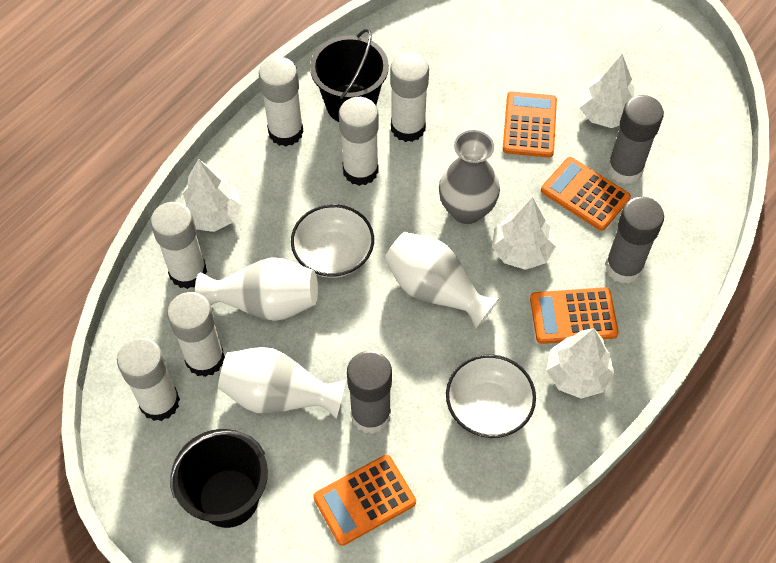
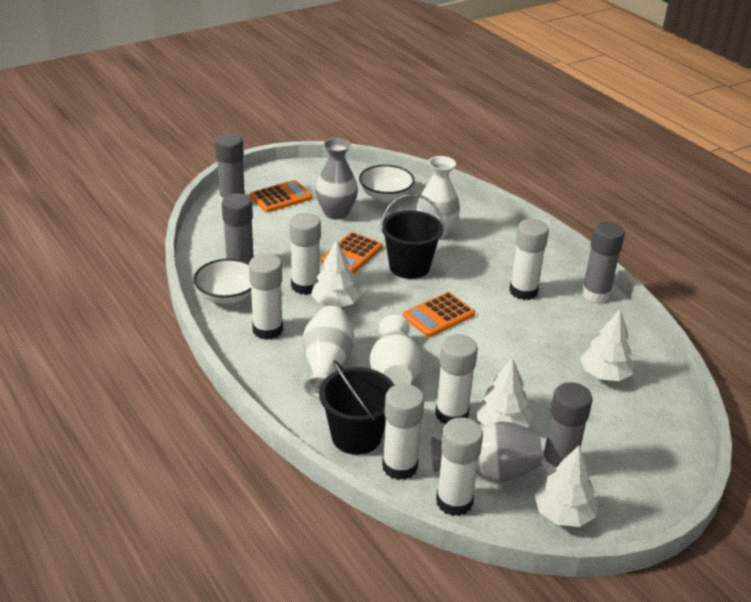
grey glue stick: [347,351,392,434] [605,197,664,284] [607,95,664,184] = 3 -> [215,134,245,205] [222,193,254,263] [542,382,592,474] [582,222,625,303] = 4
grey vase: [439,130,500,224] = 1 -> [315,138,358,220] [431,421,542,481] = 2
orange calculator: [313,455,416,546] [503,91,557,158] [530,287,619,344] [541,157,631,231] = 4 -> [250,180,312,213] [321,232,383,274] [403,292,475,337] = 3

